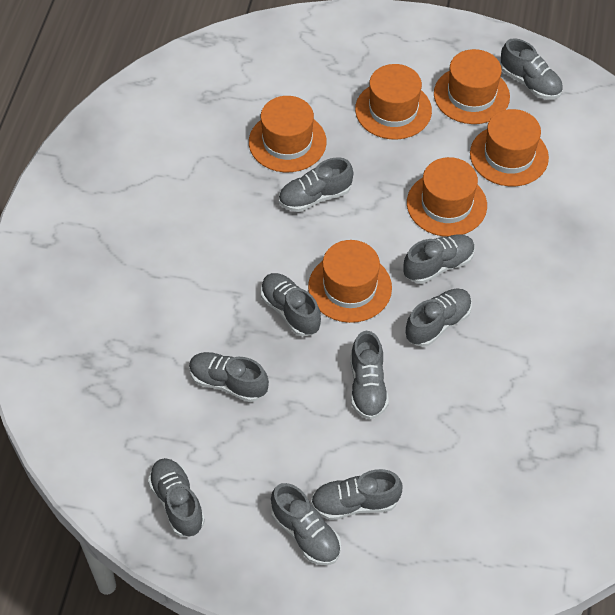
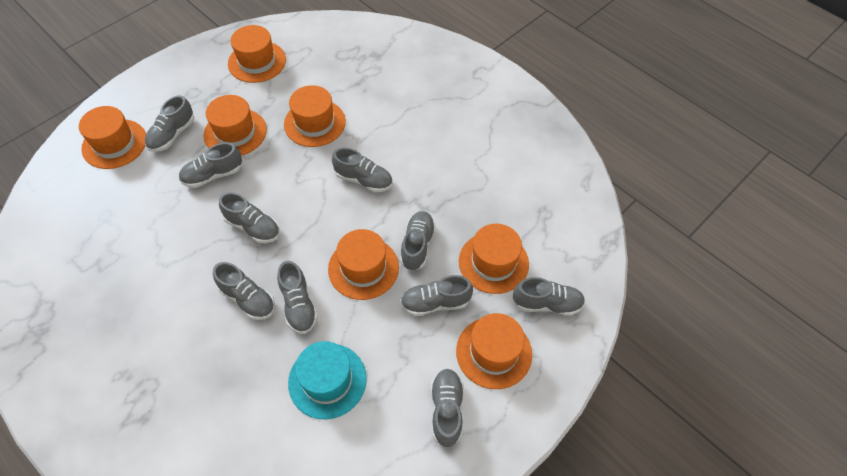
orange hat: [249,96,327,172] [308,240,392,323] [355,64,432,140] [407,157,487,237] [434,49,510,124] [470,109,549,186] = 6 -> [79,106,146,169] [204,95,267,156] [228,25,286,83] [284,85,346,147] [328,229,399,300] [456,313,532,389] [459,224,529,294] = 7
turquoise hat: none = 0 -> [288,341,367,419] = 1

